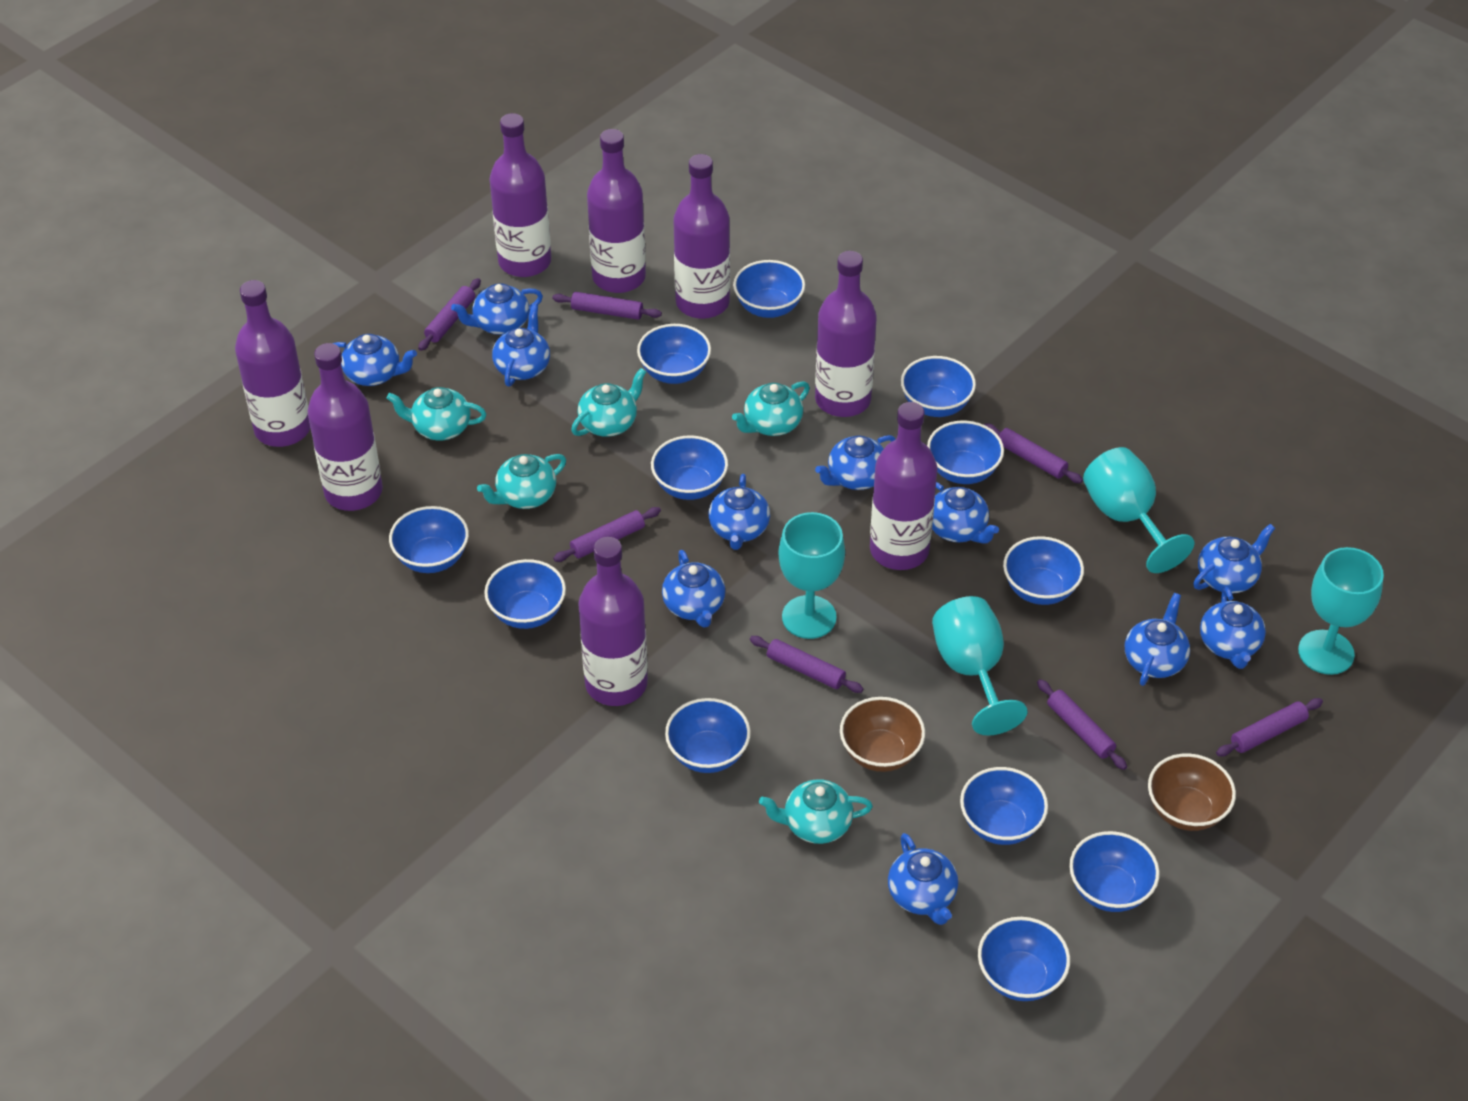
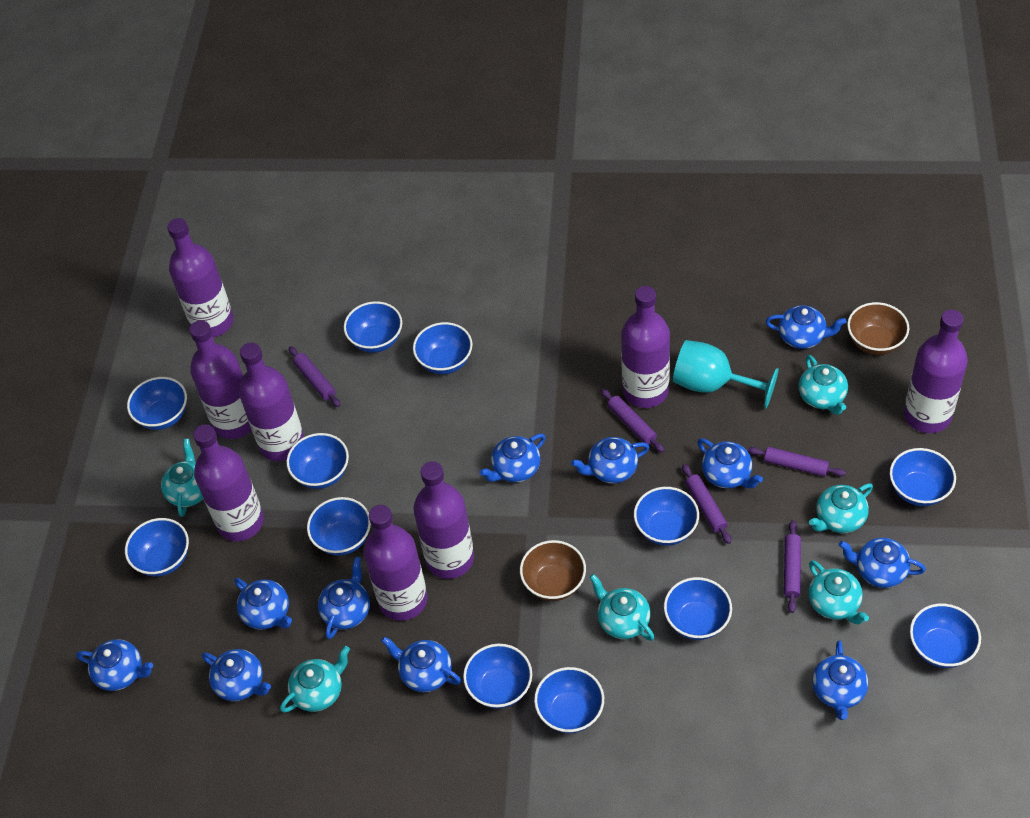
purple rolling pin: [418,278,481,351] [552,292,662,320] [553,507,661,562] [750,636,863,693] [984,423,1083,483] [1037,679,1127,770] [1216,698,1323,756] = 7 -> [289,346,341,407] [600,389,664,453] [682,464,731,544] [748,447,846,477] [784,520,801,613] = 5
turquoise goblet: [778,512,845,639] [932,596,1028,736] [1083,447,1194,573] [1298,547,1384,675] = 4 -> [673,340,779,409] = 1
turquoise teapot: [387,387,486,441] [477,454,566,509] [571,368,646,437] [732,381,810,436] [759,779,873,844] = 5 -> [161,439,203,517] [280,646,350,713] [590,574,654,641] [798,355,848,415] [808,560,869,625] [809,483,873,533] = 6

